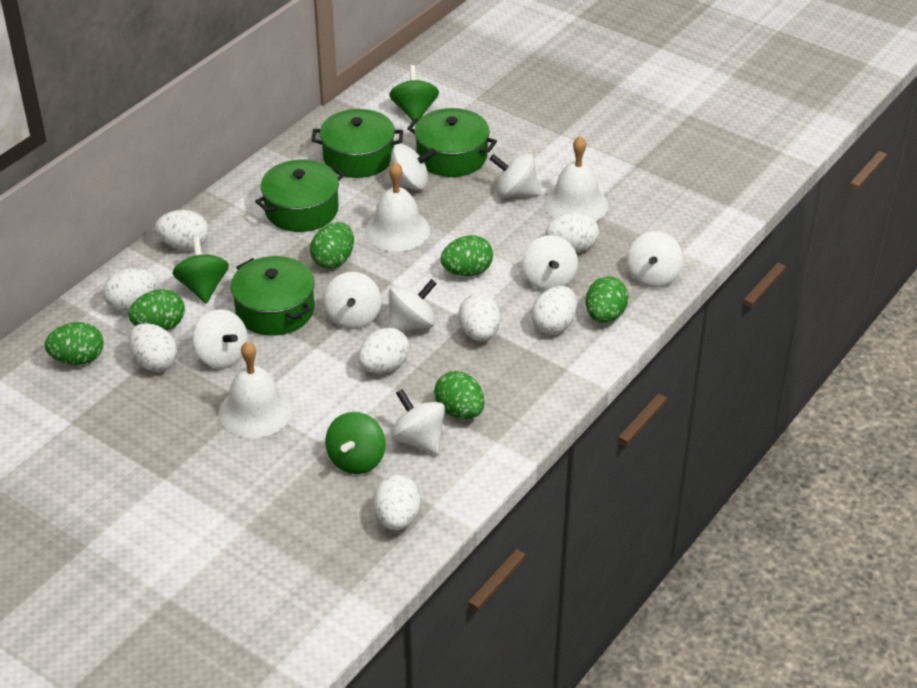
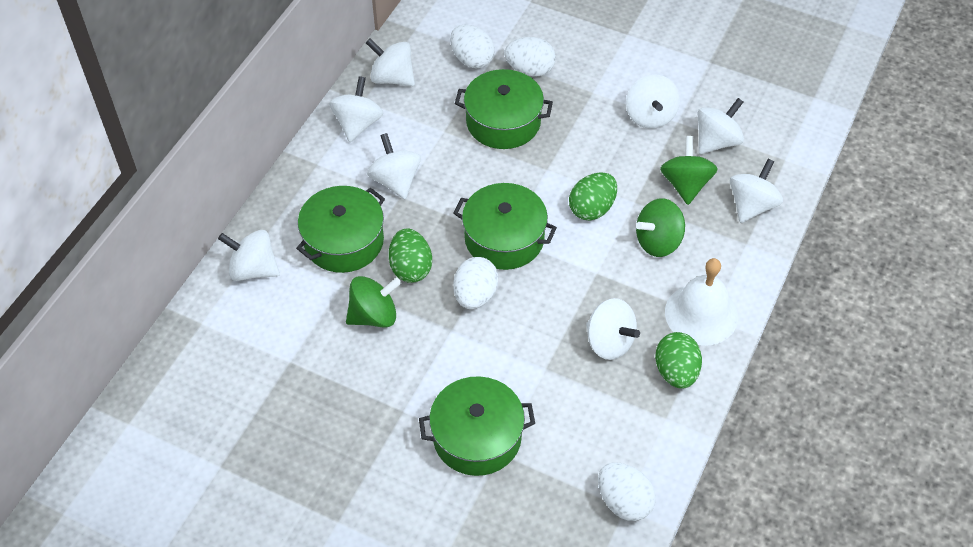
green egg: [44,322,104,365] [128,289,185,330] [310,222,354,269] [434,371,485,419] [441,235,493,276] [586,276,628,323] = 6 -> [389,229,432,283] [569,172,617,221] [655,332,702,389] = 3
white bell: [219,341,292,438] [365,162,430,252] [544,136,608,221] = 3 -> [665,258,738,346] = 1
white egg: [103,268,158,311] [128,323,178,372] [155,210,209,250] [358,328,409,374] [374,475,421,530] [458,293,501,341] [532,286,577,334] [546,212,599,252] = 8 -> [450,25,495,68] [453,257,498,309] [505,37,556,76] [598,462,656,521] = 4

